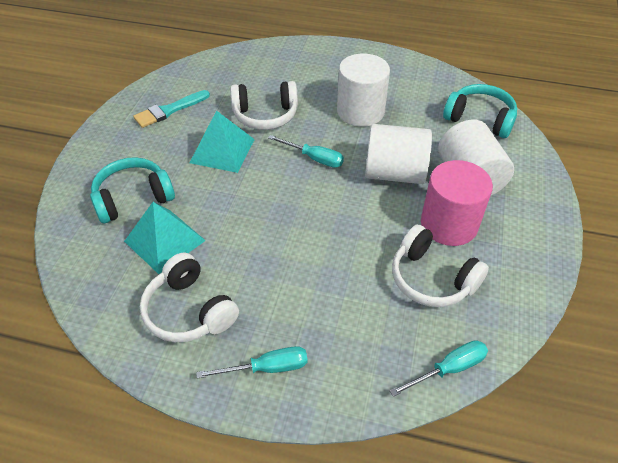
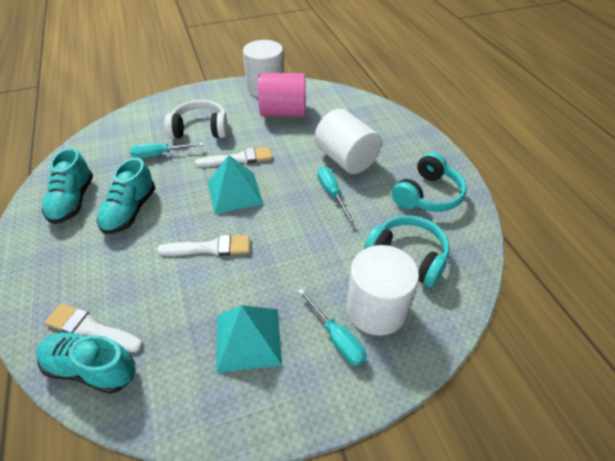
turquoise brush: [133,90,210,128] = 1 -> none = 0
turquoise shoe: none = 0 -> [36,333,136,394] [42,148,93,224] [97,158,155,234] = 3
white brush: none = 0 -> [44,303,143,352] [157,235,250,256] [195,147,272,167] = 3
white headphones: [140,253,239,342] [230,81,298,130] [392,224,489,307] = 3 -> [164,100,228,139] = 1

